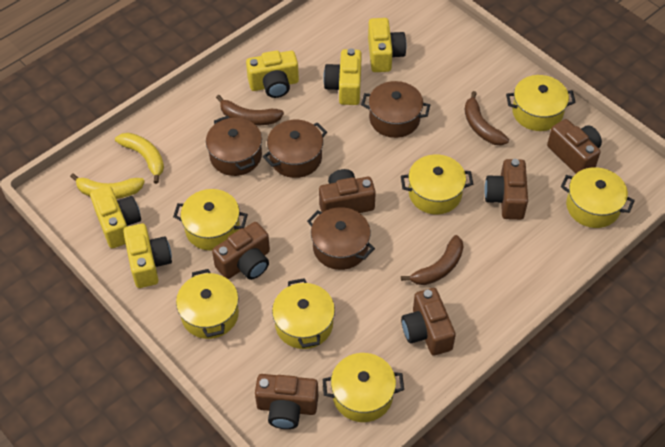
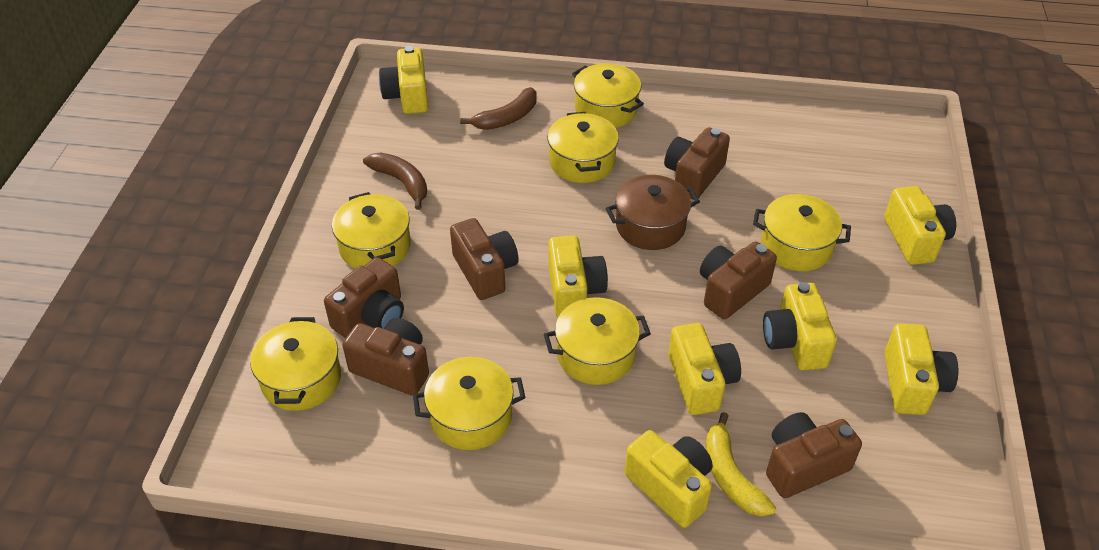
brown banana: [216,95,284,125] [401,235,464,285] [465,91,509,145] = 3 -> [363,153,427,210] [460,87,537,130] = 2
brown pot: [206,115,262,176] [263,120,327,178] [307,207,375,270] [361,81,430,138] = 4 -> [605,175,700,250] = 1
yellow banana: [70,173,145,199] [115,133,164,184] = 2 -> [706,412,776,516] = 1
yellow camera: [90,186,141,248] [123,223,172,288] [246,50,299,98] [323,48,362,105] [368,18,406,72] = 5 -> [379,46,428,114] [548,235,608,317] [625,430,713,528] [668,323,741,415] [763,282,837,370] [884,186,956,265] [884,324,958,415] = 7

